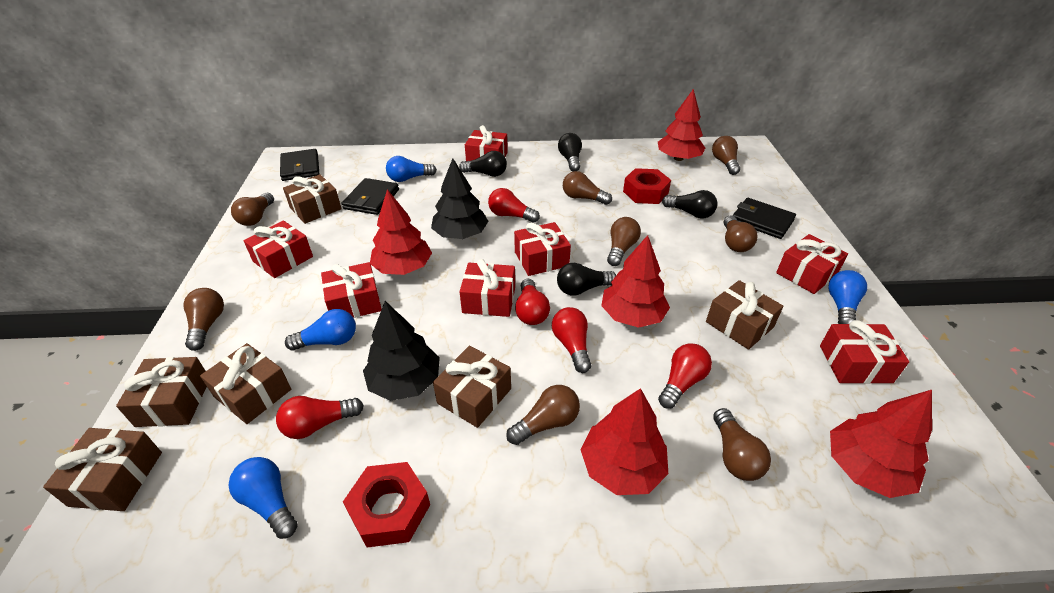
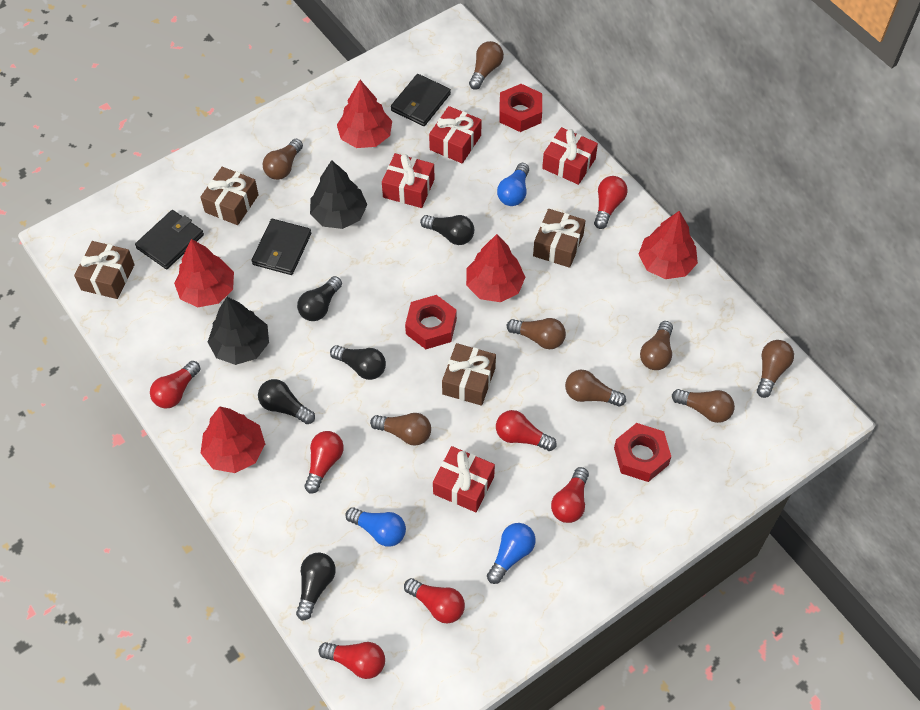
black light bulb: [459,151,507,177] [557,263,616,296] [558,133,582,172] [662,190,718,219] = 4 -> [258,379,315,424] [296,553,336,621] [297,276,342,321] [330,345,386,380] [420,215,474,245] = 5
blue light bulb: [229,457,298,539] [285,309,356,351] [386,156,437,182] [828,270,867,324] = 4 -> [345,507,406,547] [487,523,536,584] [497,163,529,206] = 3
brown gift: [43,428,162,511] [116,357,207,427] [200,343,291,424] [283,174,341,224] [433,346,511,428] [706,280,784,350] = 6 -> [74,241,135,299] [200,167,259,225] [442,343,496,406] [533,209,586,268] = 4
red gift: [244,221,313,278] [321,262,382,318] [459,259,515,317] [465,125,508,161] [514,222,571,276] [776,234,848,294] [820,320,909,384] = 7 -> [382,153,435,208] [429,106,482,163] [433,446,495,512] [542,127,598,185] = 4
red light bulb: [276,396,364,439] [488,188,540,223] [515,278,550,325] [552,307,591,373] [658,343,712,409] = 5 -> [150,361,201,408] [304,431,344,493] [319,642,385,679] [404,578,465,623] [496,410,557,451] [551,467,589,523] [594,176,627,229] = 7
red nut: [343,462,430,547] [623,168,671,204] = 2 -> [405,295,457,349] [499,84,542,132] [614,423,671,482] = 3

